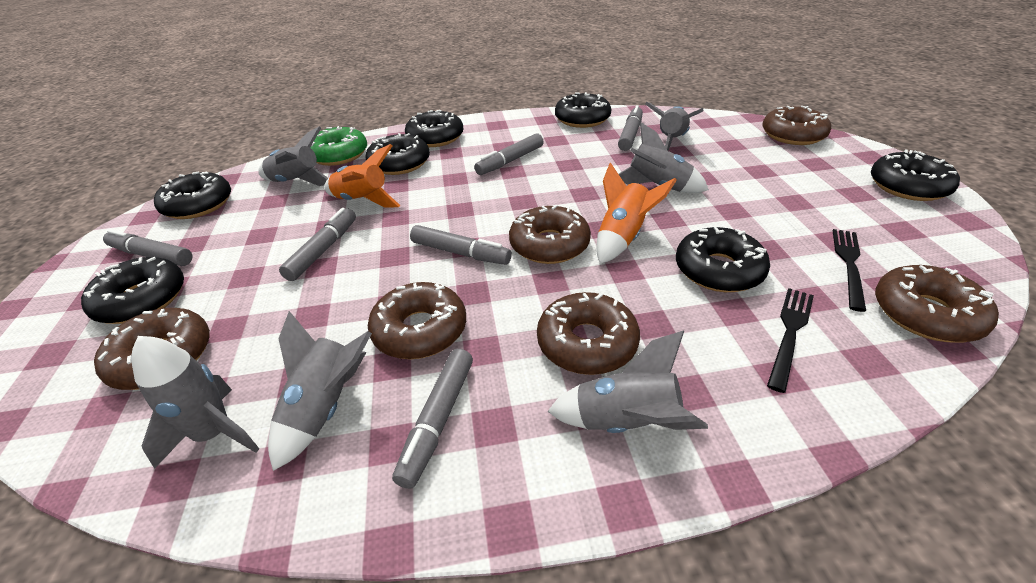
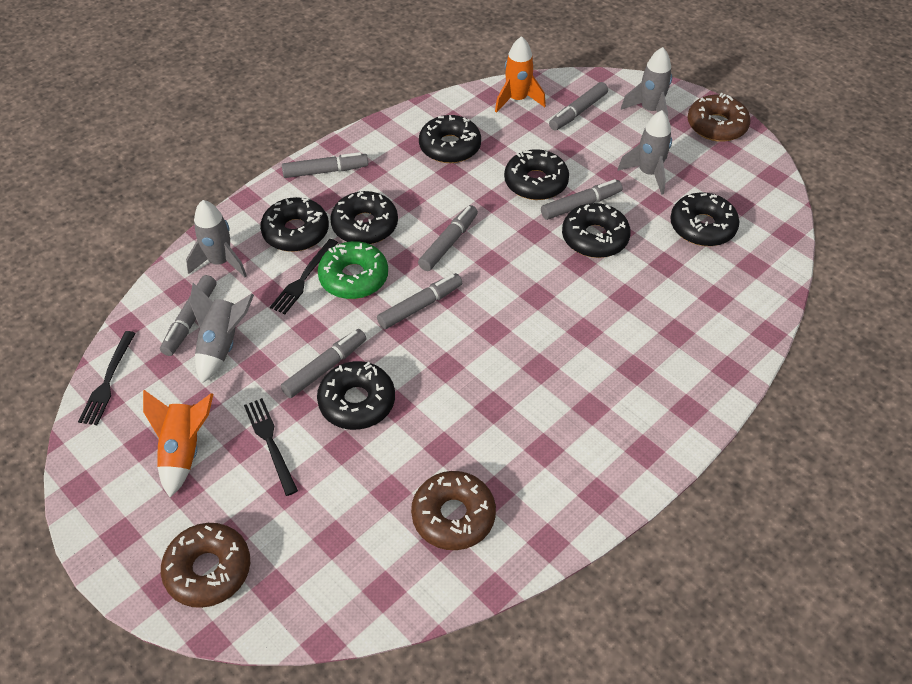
black fork: [767,288,814,393] [833,229,866,312] = 2 -> [78,331,136,425] [244,398,298,496] [270,239,338,314] = 3
brown donut: [94,308,210,390] [368,282,466,359] [509,204,591,264] [537,292,640,375] [762,106,831,145] [875,265,999,342] = 6 -> [161,523,250,608] [411,471,496,550] [687,93,751,142] = 3
grey marker: [103,229,192,266] [279,208,356,281] [392,349,473,489] [410,225,512,265] [474,133,544,175] [618,105,643,151] = 6 -> [160,275,216,356] [281,329,366,398] [282,152,368,178] [377,273,462,329] [418,205,478,271] [541,179,622,220] [549,82,608,131] = 7
grey rocket: [131,336,259,469] [258,126,328,186] [268,311,372,471] [547,331,708,433] [619,122,709,193] [645,102,704,151] = 6 -> [186,200,247,277] [190,283,254,383] [617,110,672,195] [621,47,672,116] = 4

